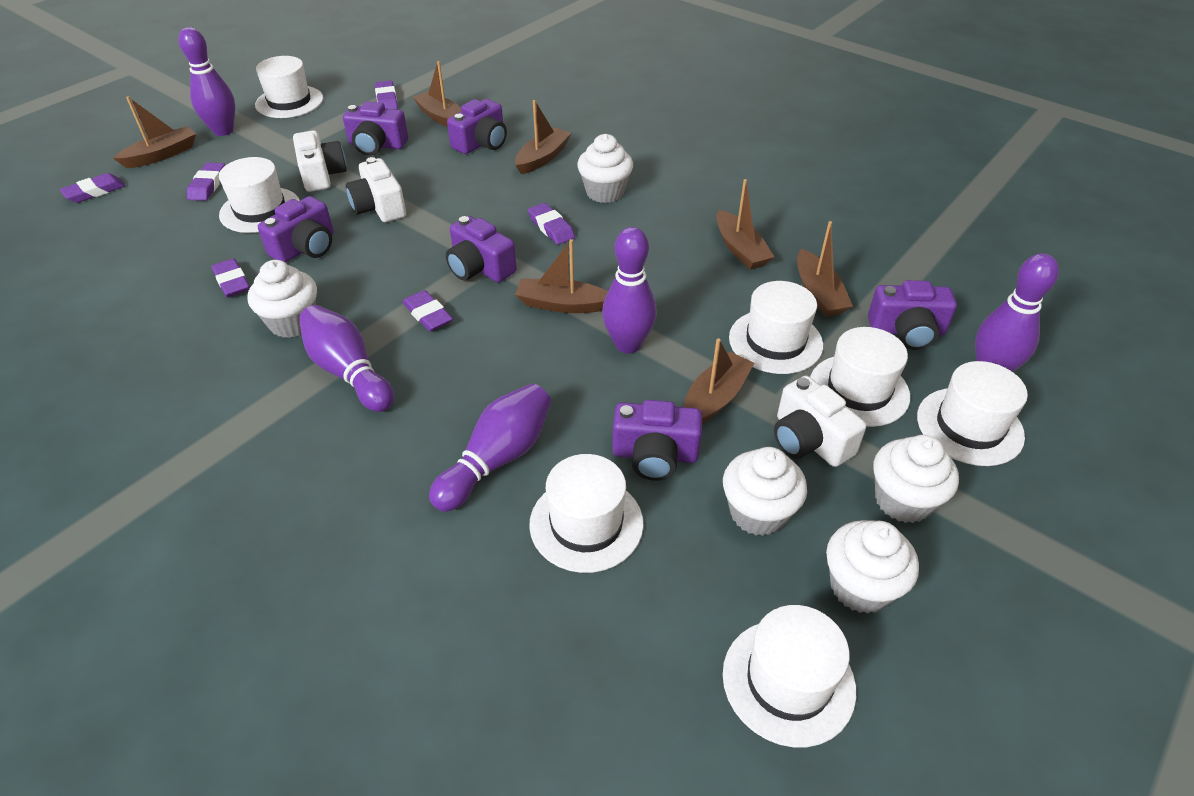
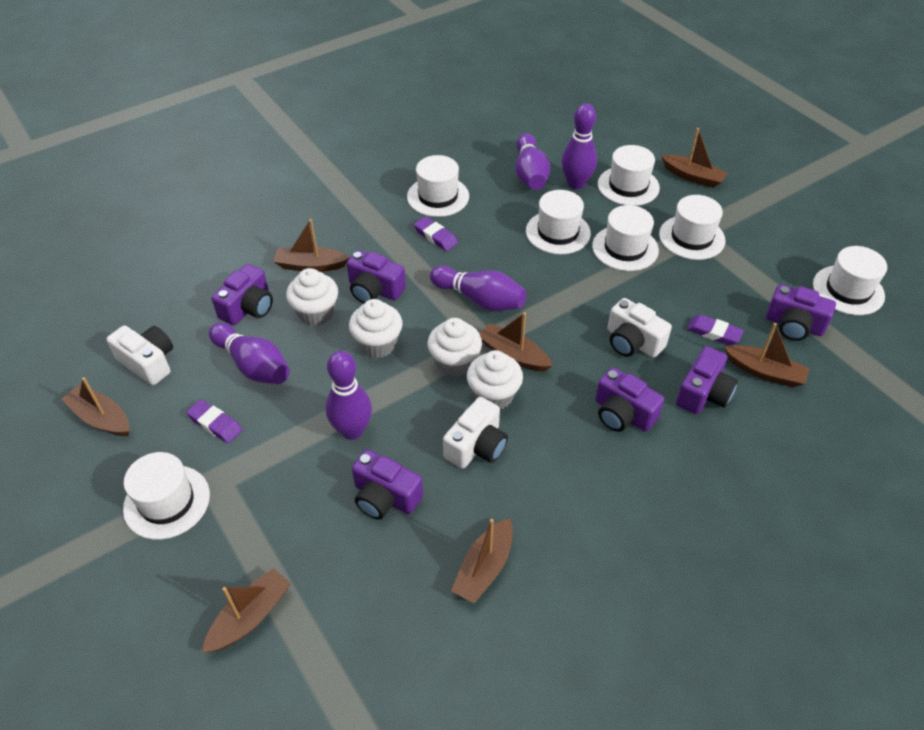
purple eraser: [60,173,125,203] [187,162,225,201] [211,258,250,298] [375,80,398,110] [402,290,453,331] [528,203,575,245] = 6 -> [186,399,243,443] [414,216,458,251] [687,315,744,345] = 3
white cupcake: [248,260,317,338] [577,134,633,203] [723,447,807,536] [826,520,919,614] [874,435,959,523] = 5 -> [286,268,338,326] [349,299,402,358] [428,318,482,377] [467,350,523,409] = 4

